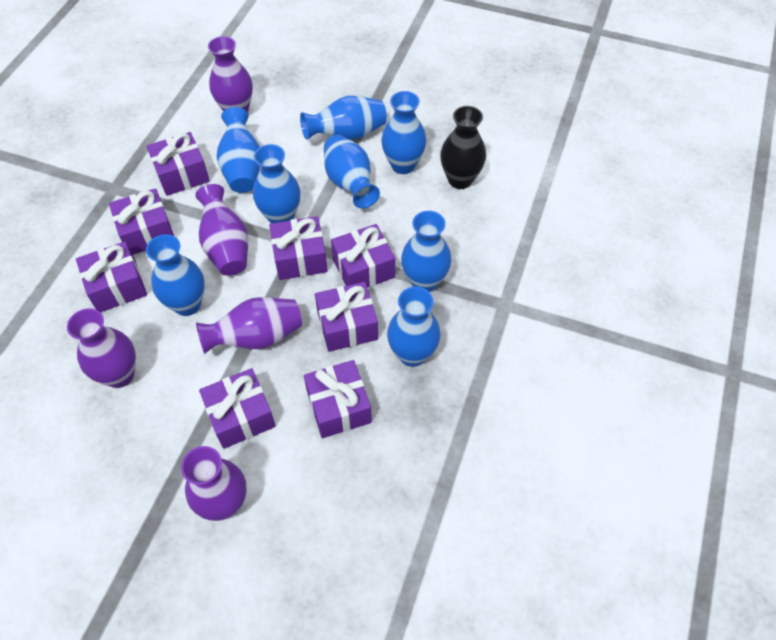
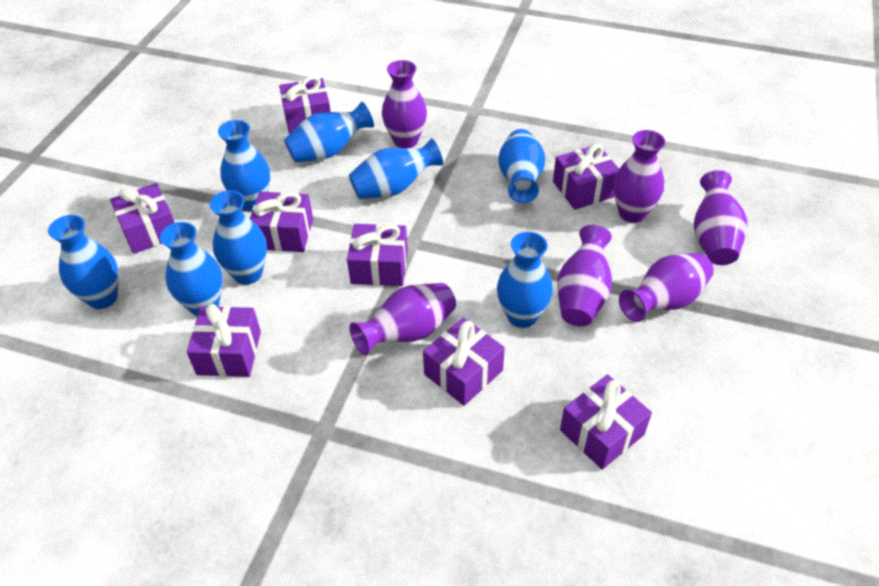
black vase: [440,106,486,189] = 1 -> none = 0
purple vase: [67,308,136,388] [181,446,247,521] [195,184,248,276] [196,297,302,354] [208,36,253,112] = 5 -> [350,283,456,355] [382,60,427,149] [557,225,612,326] [613,130,666,223] [619,253,714,322] [694,170,747,265] = 6

